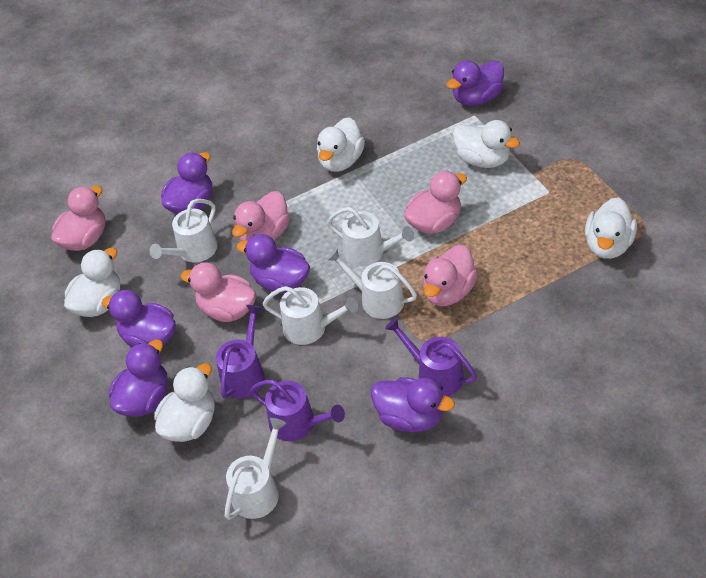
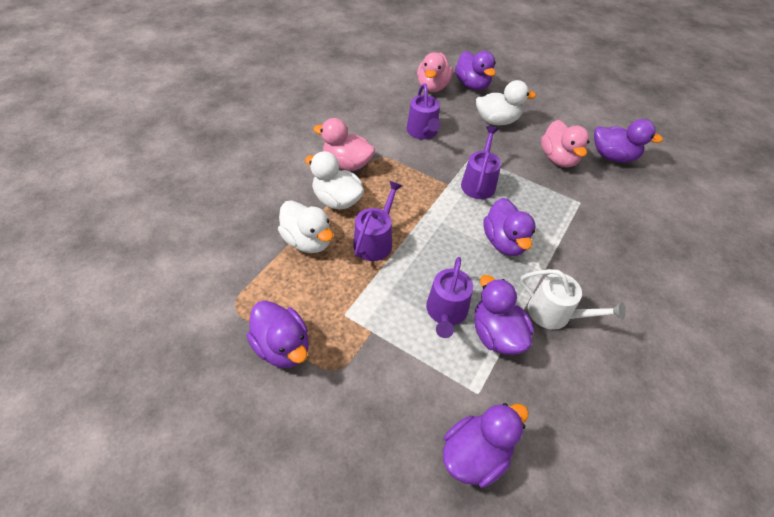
pink duck: [51,186,105,251] [181,262,256,322] [232,191,290,241] [404,171,467,234] [423,245,478,306] = 5 -> [313,118,375,171] [417,52,453,92] [541,120,589,168] = 3
purple watering can: [216,305,265,399] [250,380,345,442] [385,317,477,396] = 3 -> [353,181,402,261] [407,83,440,139] [426,257,473,338] [461,126,501,199] = 4
white duck: [64,248,120,317] [154,363,215,442] [317,117,365,172] [453,120,520,168] [585,198,637,259] = 5 -> [278,200,333,253] [305,151,364,210] [476,80,536,125] = 3
white watering can: [150,199,218,262] [224,418,287,520] [262,286,358,345] [327,207,414,266] [327,248,417,319] = 5 -> [520,269,626,329] = 1

